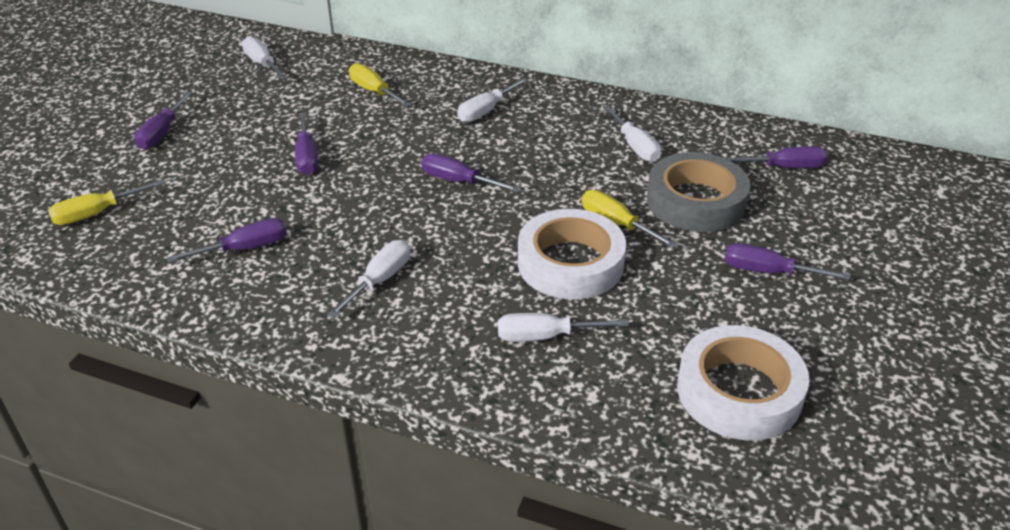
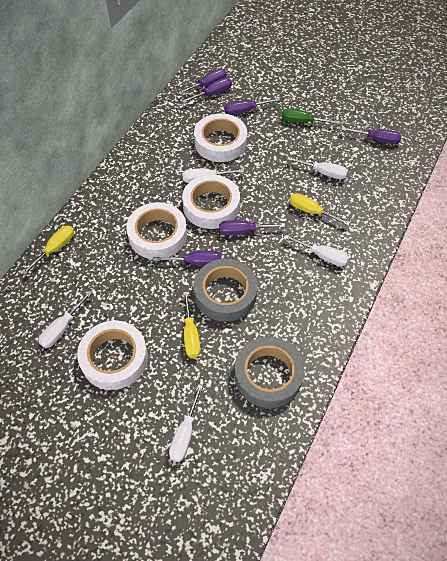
green screwdriver: none = 0 -> [282,108,340,124] = 1
grey tape: [647,152,750,232] = 1 -> [194,259,258,322] [235,337,304,408] = 2
white tape: [518,209,626,300] [677,325,809,441] = 2 -> [77,321,148,390] [126,202,187,259] [182,175,240,229] [194,114,247,162] = 4

